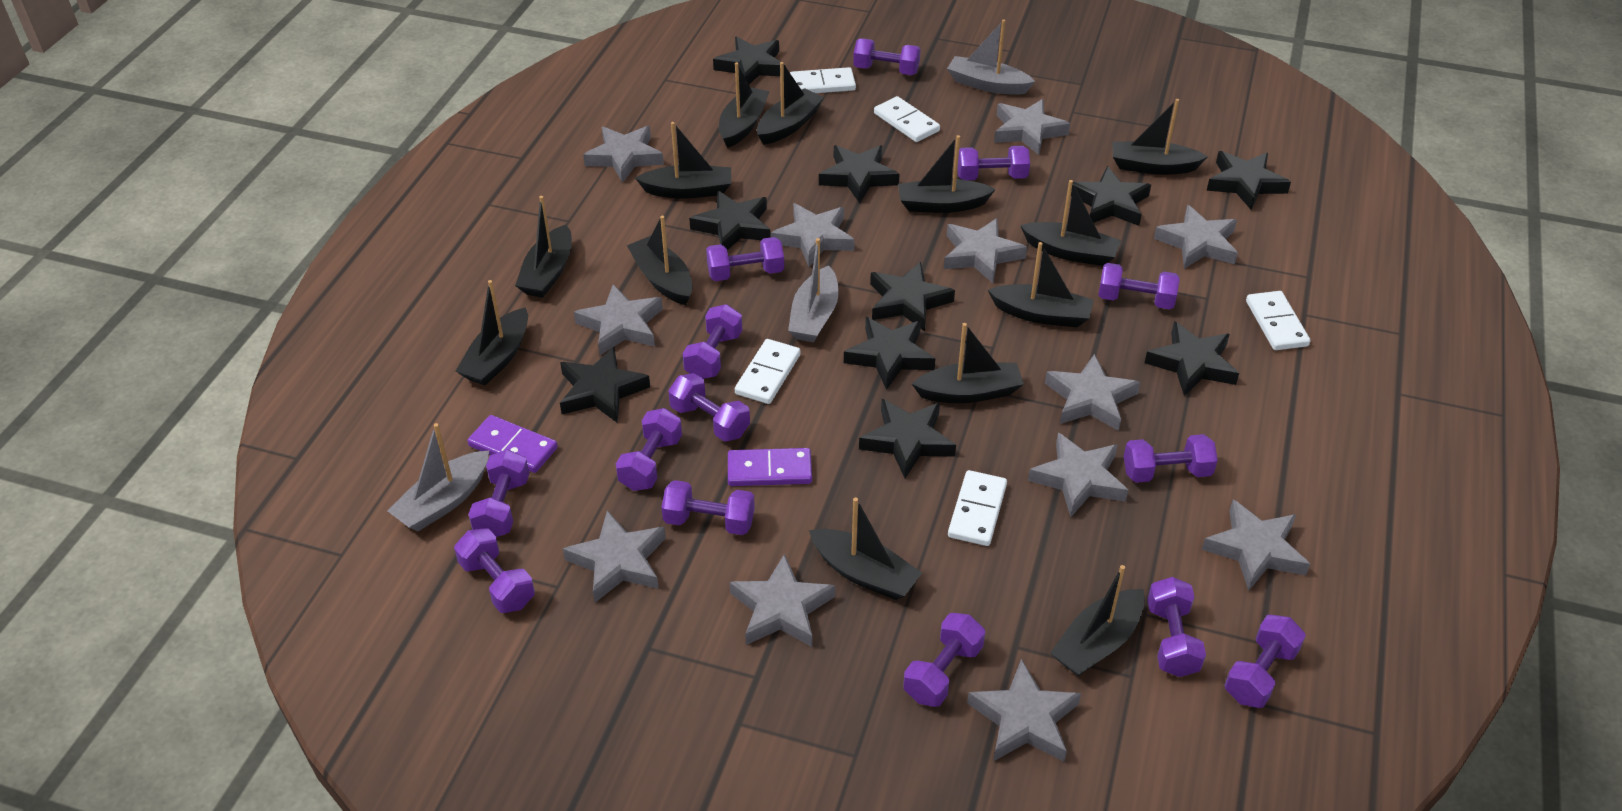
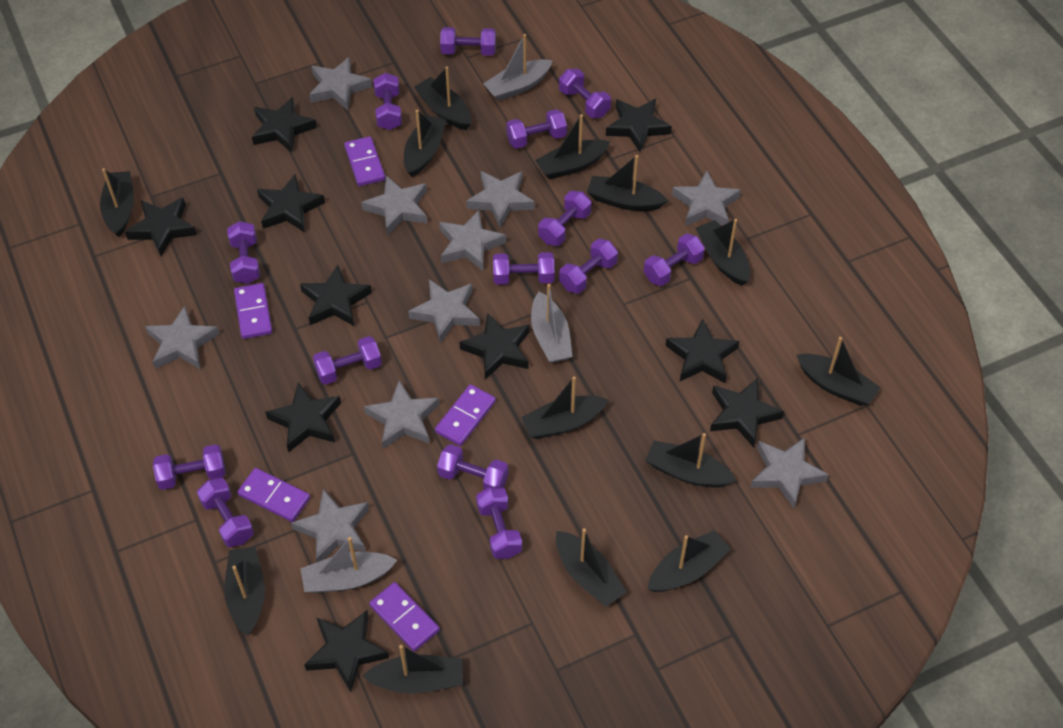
grey star: [563,510,666,602] [574,284,663,355] [583,126,664,183] [730,554,835,647] [771,203,855,267] [944,218,1027,283] [967,659,1081,762] [994,99,1070,155] [1028,432,1128,517] [1045,354,1140,431] [1154,205,1238,269] [1202,499,1310,590] = 12 -> [145,306,220,369] [291,489,369,562] [309,57,372,110] [361,176,427,235] [364,380,440,449] [408,279,480,343] [439,210,506,271] [466,171,535,227] [672,170,741,226] [751,437,829,509] = 10
purple domino: [467,415,558,473] [728,448,812,486] = 2 -> [234,283,272,339] [237,468,310,522] [344,136,385,186] [369,582,440,652] [435,384,496,446] = 5
white domino: [735,339,801,404] [790,67,856,93] [874,96,940,142] [948,470,1007,546] [1246,291,1311,350] = 5 -> none = 0

